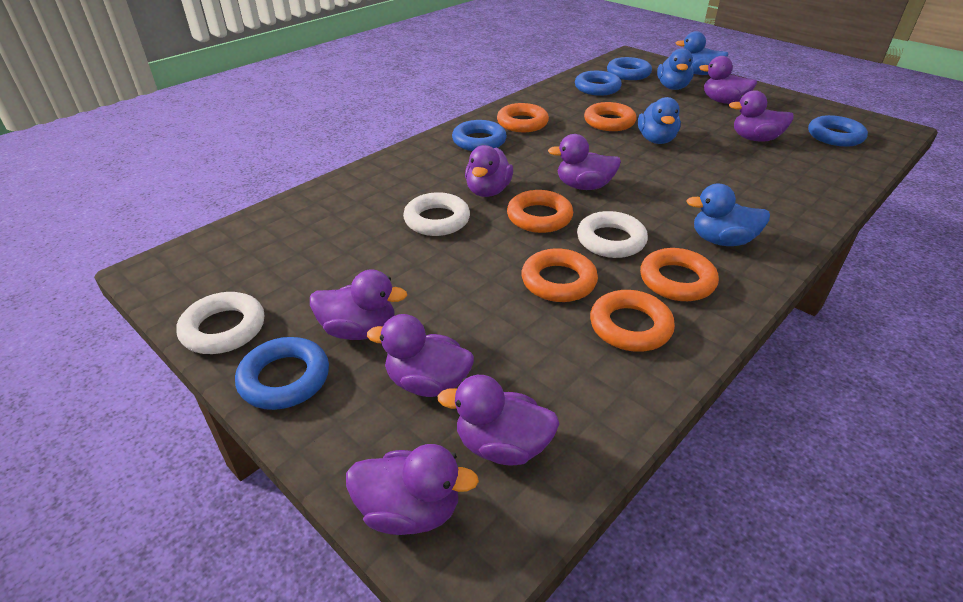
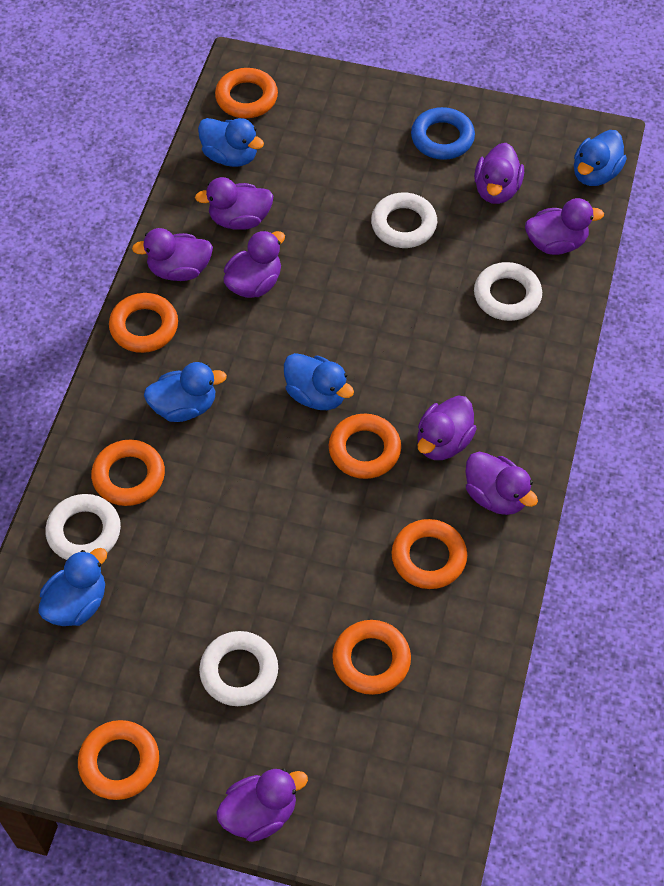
blue duck: [638,97,681,144] [657,48,694,90] [676,31,729,75] [686,183,770,246] = 4 -> [38,548,107,626] [144,362,227,422] [198,118,264,167] [284,353,354,410] [574,130,627,186] = 5
blue ring: [235,337,329,410] [452,120,507,151] [575,71,622,96] [607,57,652,80] [808,115,868,147] = 5 -> [411,107,475,160] = 1
orange ring: [497,103,549,132] [507,190,573,233] [521,248,598,302] [584,102,636,131] [590,290,675,352] [640,248,719,301] = 6 -> [78,720,159,800] [91,439,165,506] [109,293,178,353] [215,68,278,118] [329,414,401,479] [332,620,411,695] [392,519,467,589] = 7
white ring: [176,292,264,354] [403,192,470,236] [577,211,648,258] = 3 -> [45,494,121,560] [199,631,278,706] [371,193,437,248] [474,262,542,321] = 4

